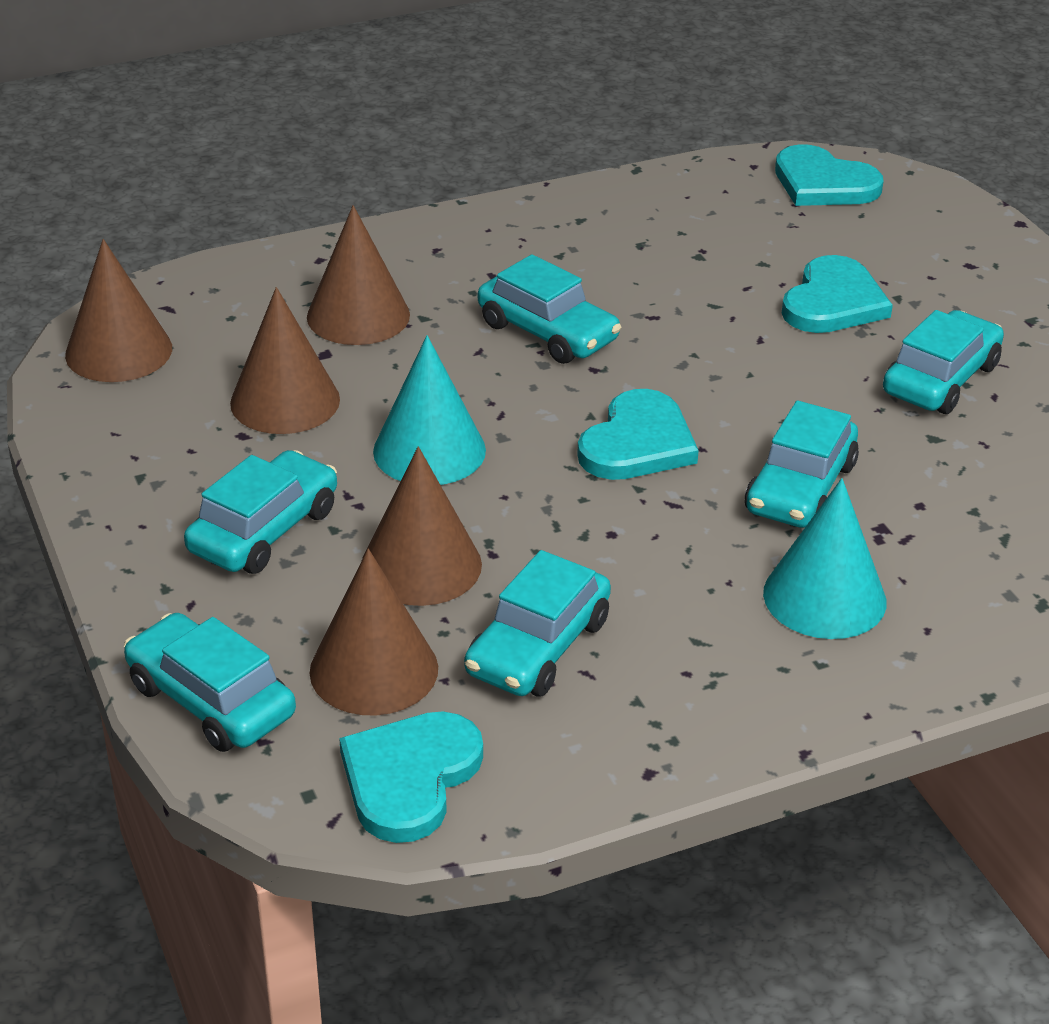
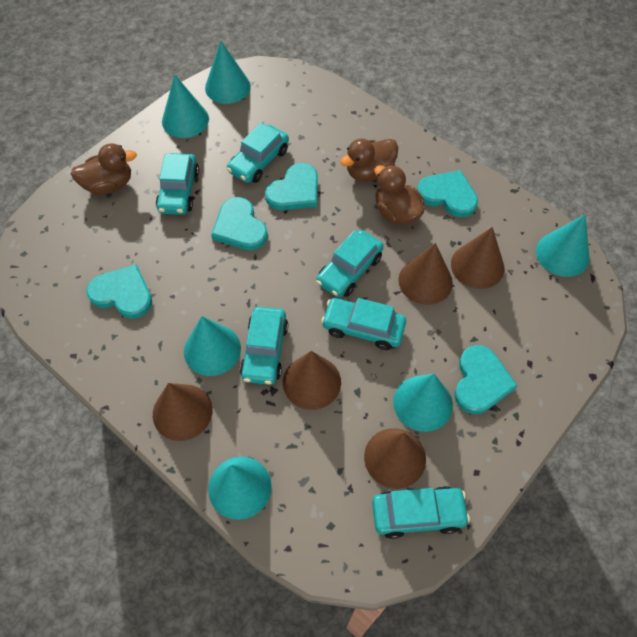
brown duck: none = 0 -> [71,143,137,195] [340,138,398,182] [374,165,424,225] = 3
turquoise cone: [373,335,486,485] [763,478,886,639] = 2 -> [162,75,209,138] [184,316,241,376] [205,41,251,104] [208,457,272,520] [393,373,453,432] [536,215,590,277] = 6
turquoise heart: [339,711,483,843] [577,389,699,480] [775,144,883,206] [782,255,893,333] = 4 -> [86,264,152,319] [211,197,268,250] [265,163,318,210] [417,170,478,217] [455,345,518,414] = 5

